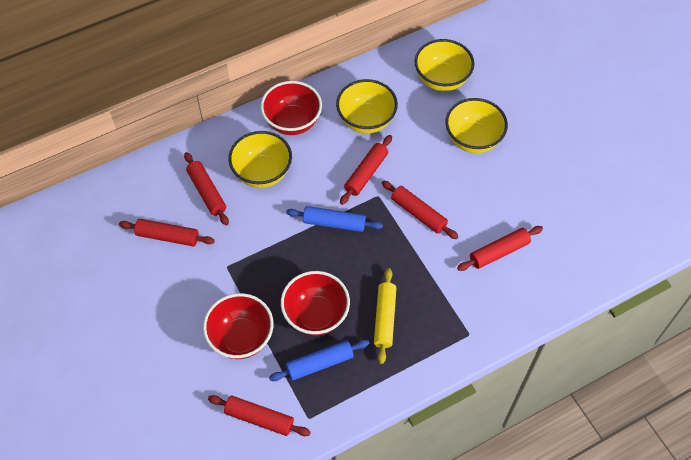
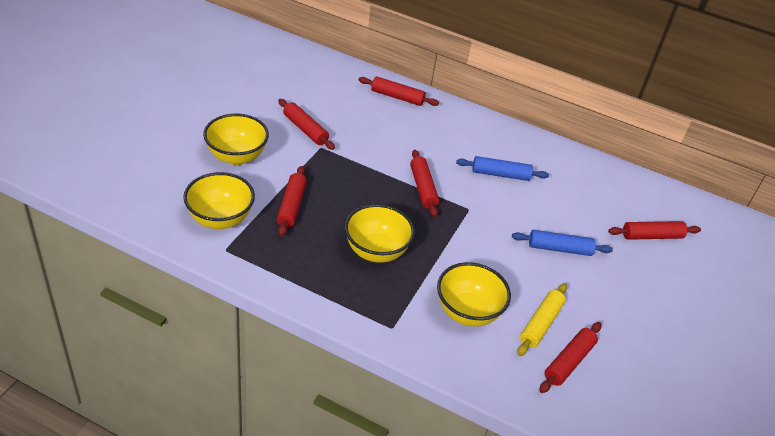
red bowl: [203,293,274,359] [261,81,322,135] [281,271,350,336] = 3 -> none = 0

